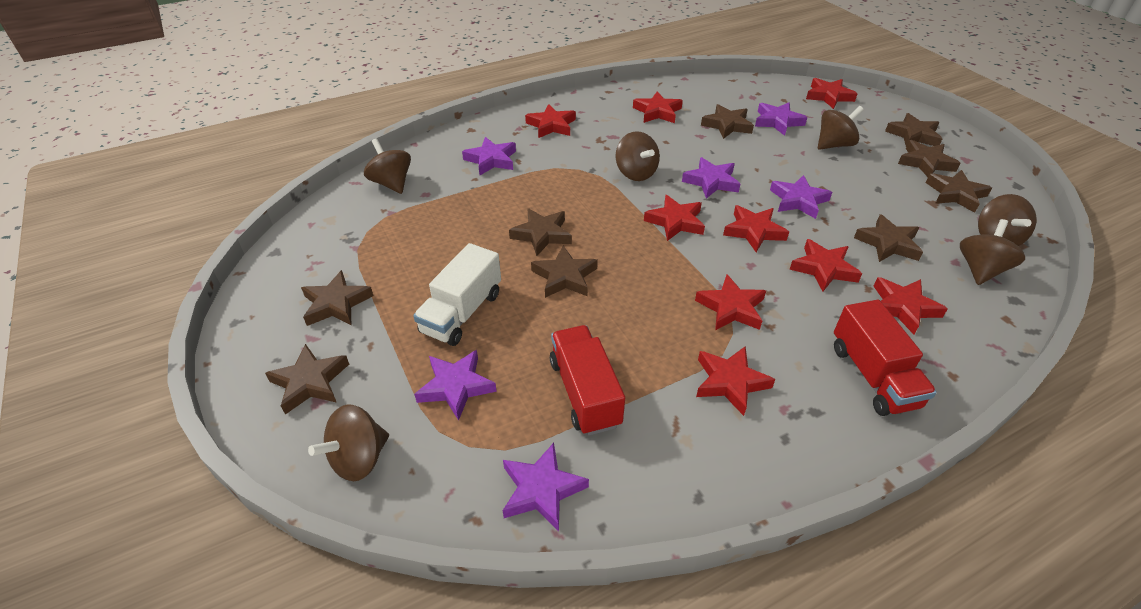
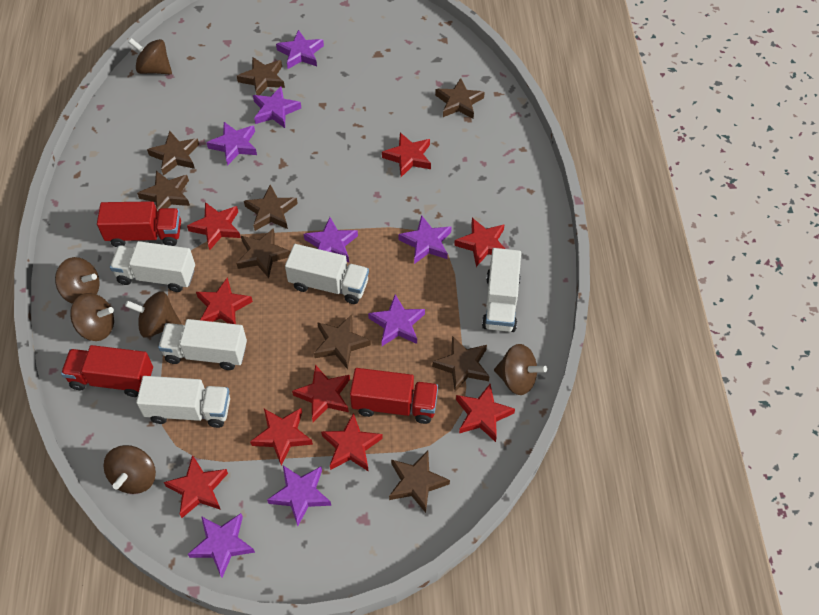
purple star: [414,350,497,421] [462,137,516,175] [503,443,589,531] [682,157,740,199] [755,102,808,136] [770,175,832,219] = 6 -> [188,513,255,578] [206,122,257,166] [253,86,301,128] [267,466,331,526] [276,30,324,69] [304,217,358,262] [368,294,425,346] [398,215,452,264] = 8
red truck: [550,325,625,435] [834,300,937,416] = 2 -> [61,345,153,397] [97,201,181,247] [350,368,438,424] = 3
white truck: [413,243,501,346] = 1 -> [110,241,195,292] [136,376,230,428] [158,319,247,370] [285,244,369,304] [482,248,521,332] = 5

